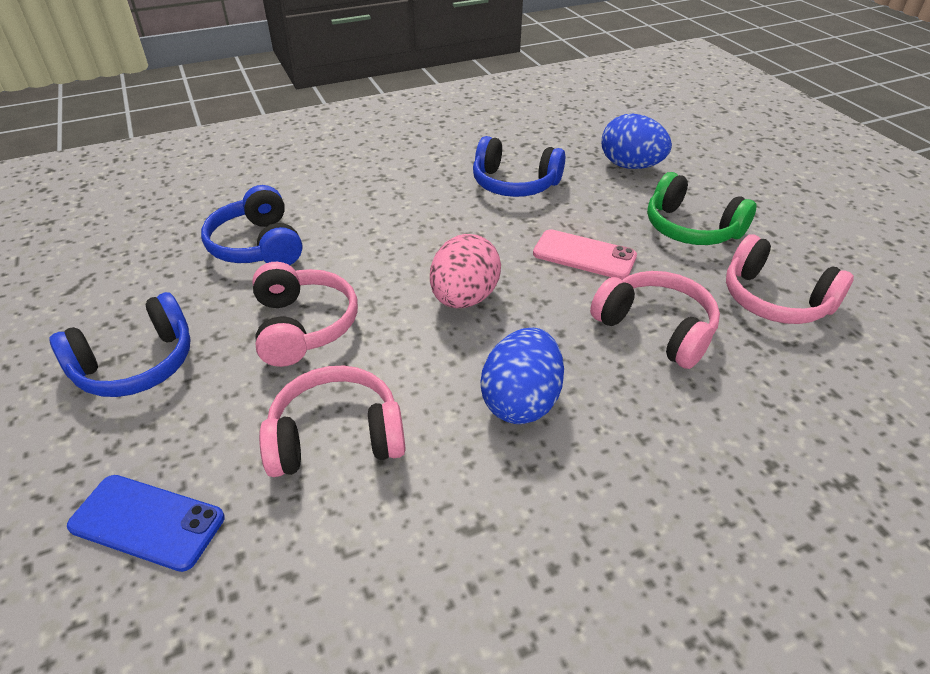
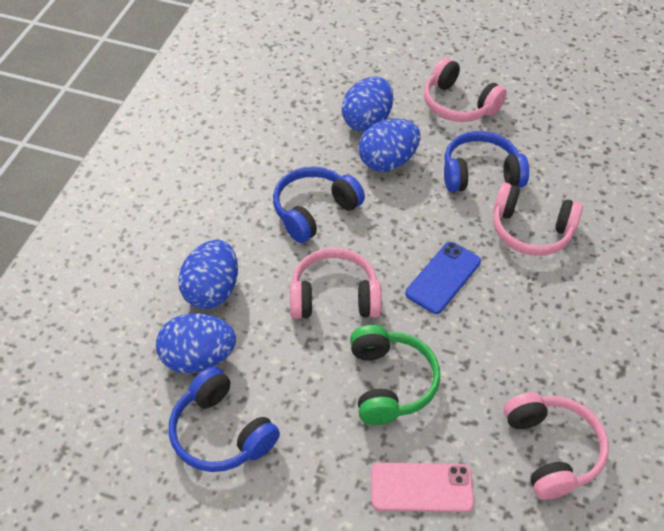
blue egg: [481,328,564,424] [602,114,672,169] = 2 -> [156,313,236,373] [178,240,238,309] [342,76,393,132] [359,119,420,172] = 4
pink egg: [430,234,501,308] = 1 -> none = 0

